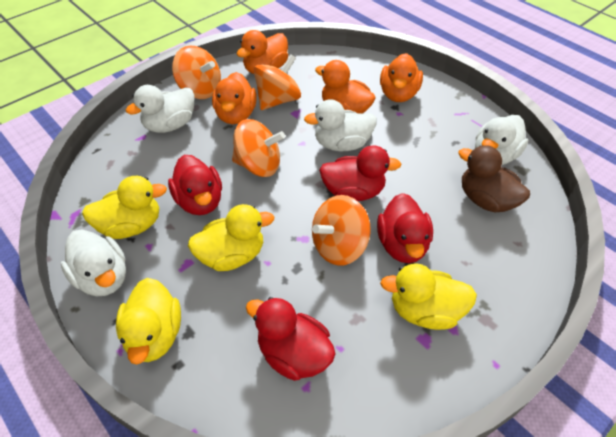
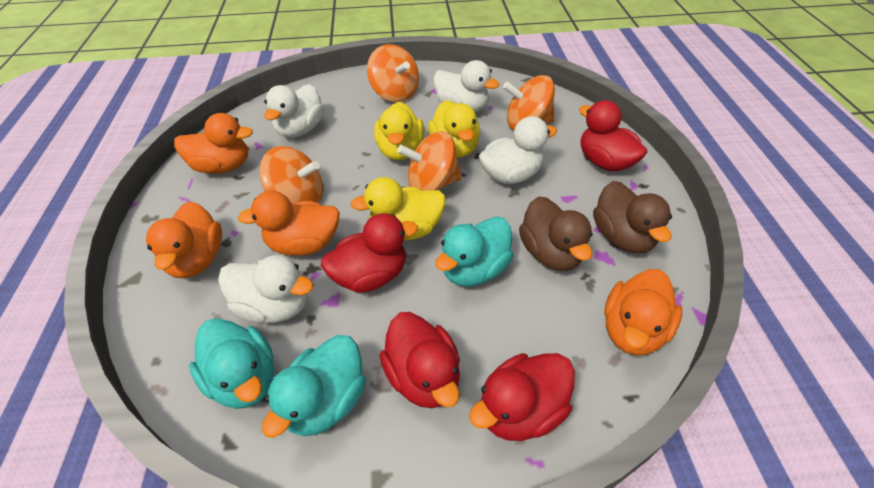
brown duck: [458,145,530,212] = 1 -> [519,196,593,271] [593,181,672,253] = 2
turquoise duck: none = 0 -> [189,318,274,409] [262,335,366,438] [435,216,513,287] = 3
yellow duck: [82,176,167,239] [116,278,181,364] [188,204,274,271] [380,263,477,330] = 4 -> [351,177,445,240] [374,102,424,160] [428,100,480,158] = 3

